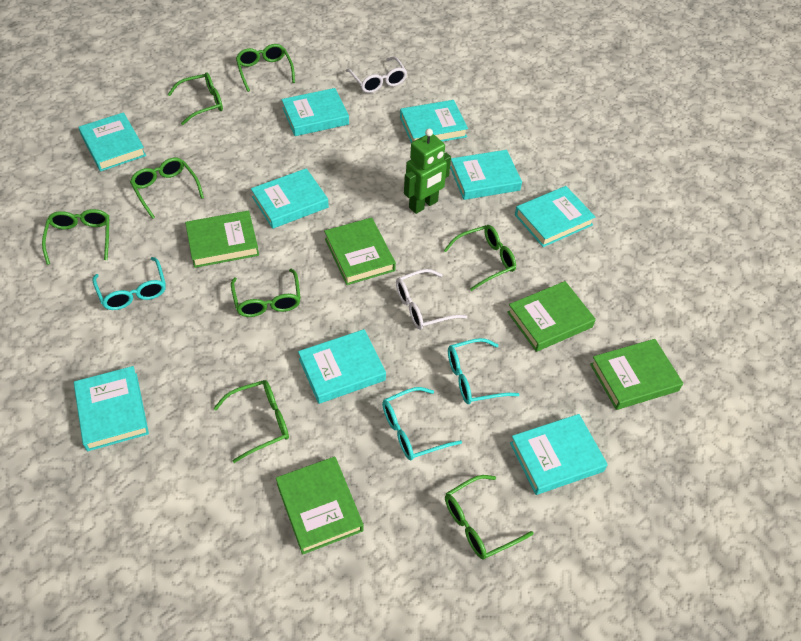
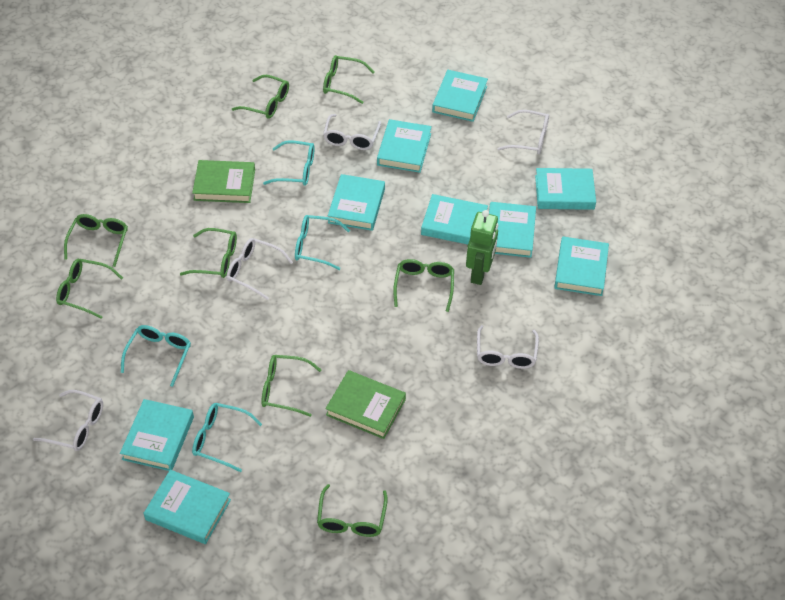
green book: [185,210,259,268] [276,457,363,555] [324,218,396,285] [507,281,596,352] [590,339,683,410] = 5 -> [192,160,255,203] [325,370,406,439] = 2
turquoise glasses: [93,257,166,310] [382,387,462,460] [448,338,520,404] = 3 -> [121,325,191,387] [192,403,262,472] [263,141,315,186] [295,215,350,270] = 4
white glasses: [346,56,407,93] [396,269,467,330] = 2 -> [33,390,103,451] [227,238,293,300] [323,114,381,150] [477,325,539,369] [498,110,549,154] = 5

